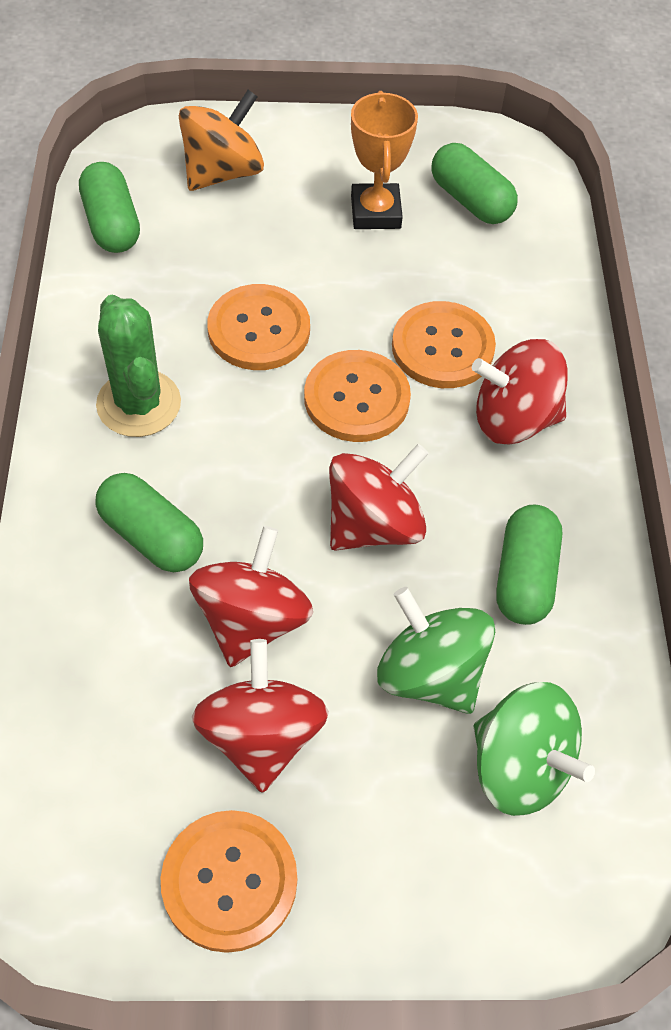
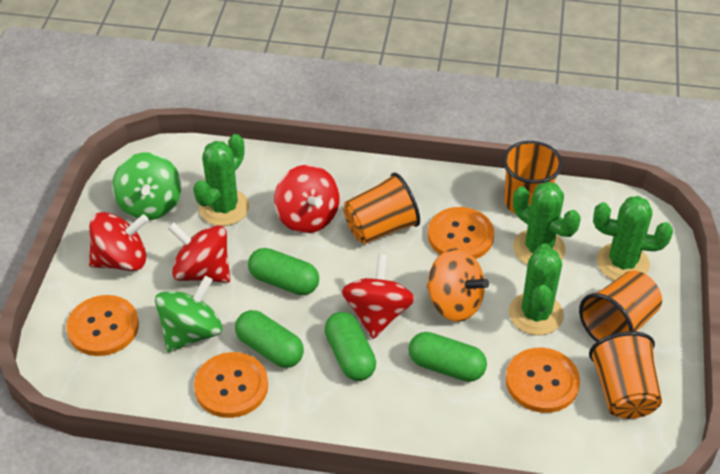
green cactus: [96,295,181,437] = 1 -> [193,134,249,226] [509,243,564,335] [513,182,581,265] [593,196,673,281] = 4
orange cup: none = 0 -> [343,172,420,244] [503,141,562,214] [579,271,662,342] [589,331,662,419] = 4
orange trophy: [351,91,418,229] = 1 -> none = 0

